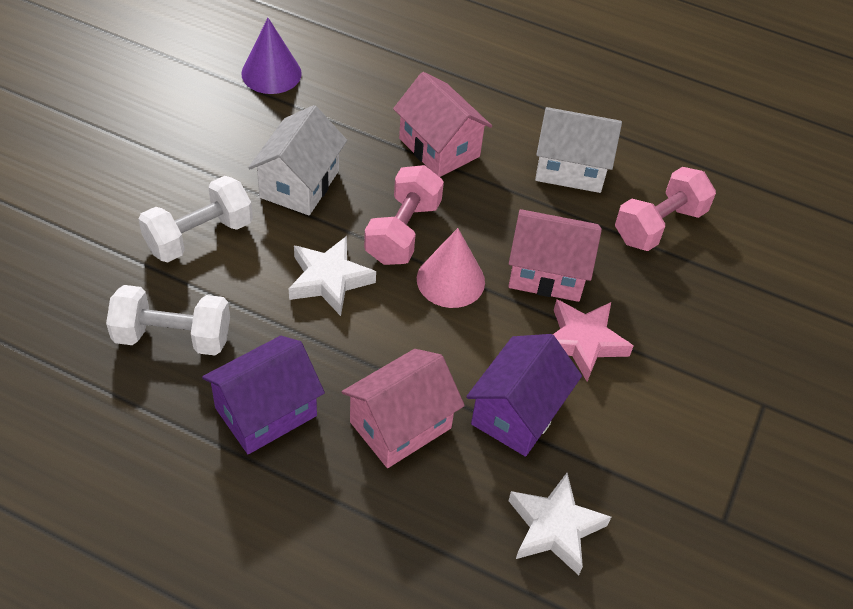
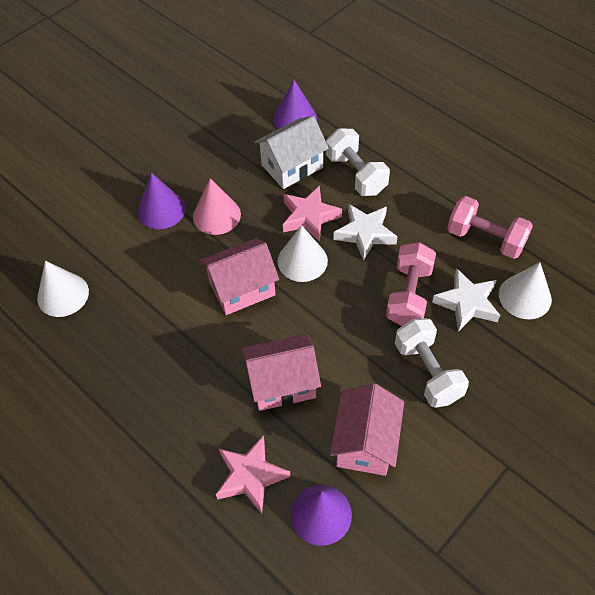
pink star: [552,299,633,381] = 1 -> [216,435,291,514] [283,185,342,242] = 2
purple cone: [241,18,302,94] = 1 -> [138,173,186,229] [273,80,317,129] [291,485,352,546] = 3
purple house: [202,336,325,454] [466,334,582,457] = 2 -> none = 0
white cone: none = 0 -> [37,261,89,317] [278,225,328,282] [499,262,552,319] = 3
white house: [248,105,347,216] [535,107,622,193] = 2 -> [255,116,329,189] = 1

